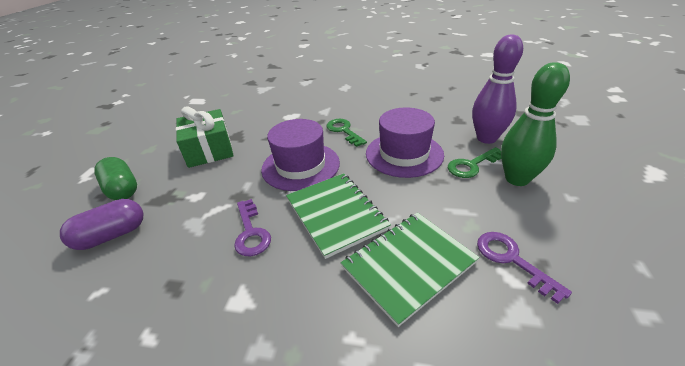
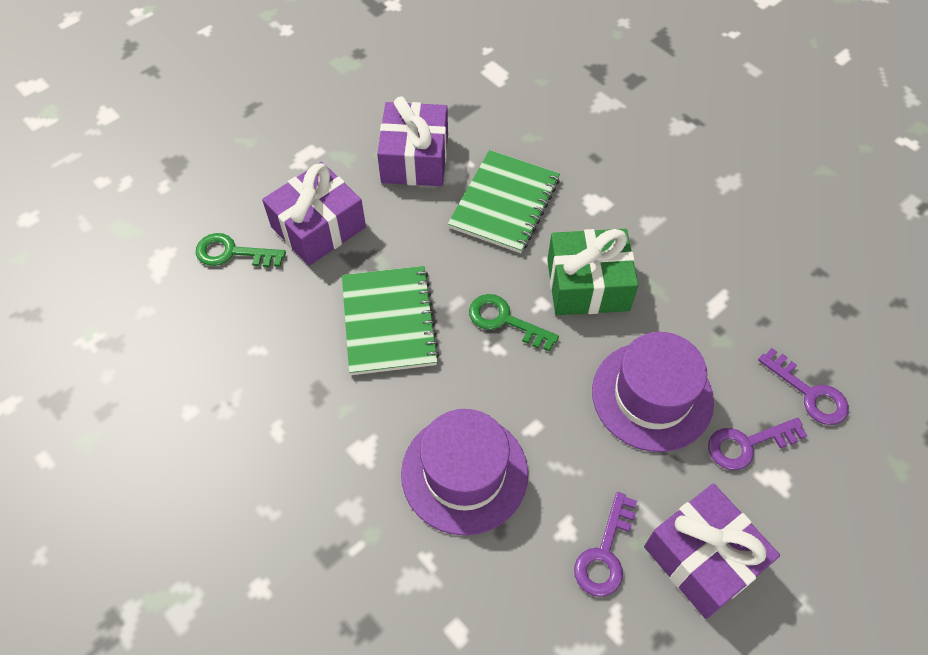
green bowling pin: [501,62,570,186] = 1 -> none = 0
green capsule: [94,157,137,200] = 1 -> none = 0
purple bowling pin: [472,35,523,144] = 1 -> none = 0
purple capsule: [60,199,144,250] = 1 -> none = 0
purple gift: none = 0 -> [262,162,366,266] [377,96,448,186] [644,484,780,619] = 3
purple key: [234,199,271,256] [477,232,572,304] = 2 -> [574,492,637,597] [708,417,807,470] [758,348,849,425] = 3

